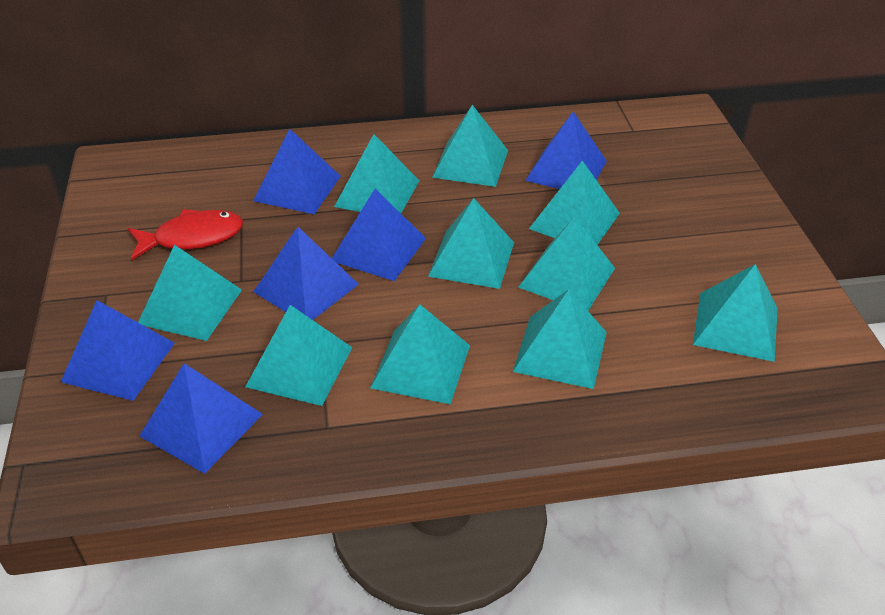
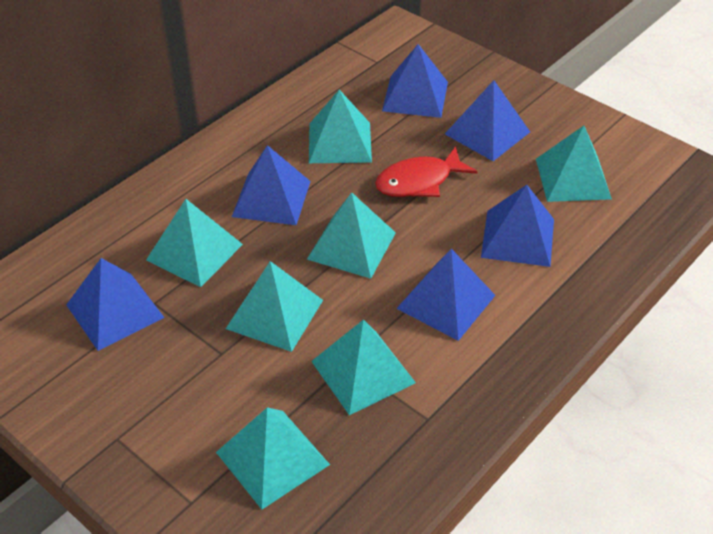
turquoise pyramid: [138,245,242,341] [245,305,353,406] [334,134,419,213] [370,304,470,404] [428,198,514,289] [432,105,508,187] [513,289,607,389] [518,217,615,311] [529,161,620,245] [693,264,778,362] = 10 -> [146,199,243,287] [216,407,330,509] [226,261,323,352] [307,192,396,279] [309,90,372,163] [311,319,416,415] [536,126,612,202] = 7

